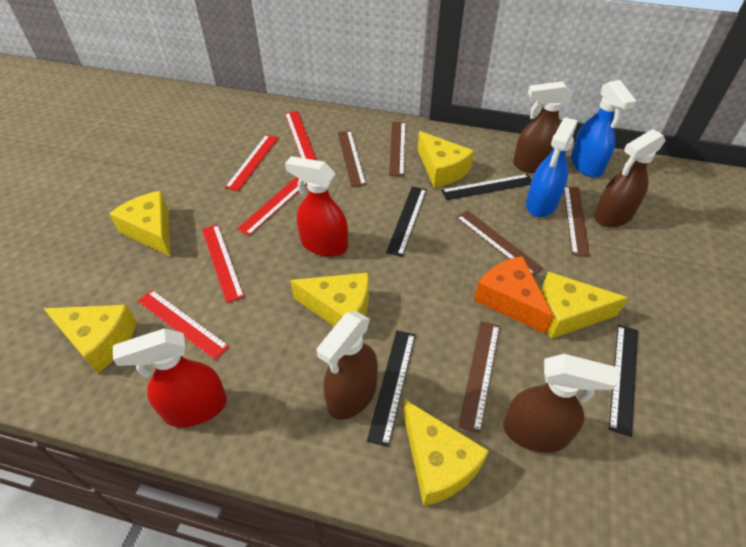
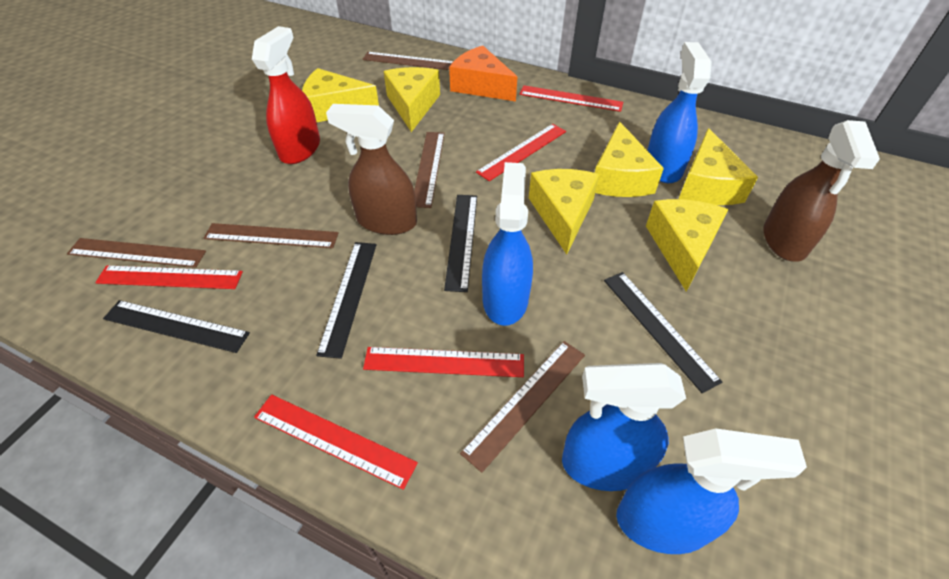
blue spray bottle: [526,117,577,217] [571,80,637,177] = 2 -> [482,162,533,326] [562,363,686,491] [616,429,807,554] [647,42,712,183] = 4
brown spray bottle: [316,311,378,420] [503,354,618,453] [513,81,573,173] [594,129,666,227] = 4 -> [326,104,417,235] [763,120,880,262] = 2
red spray bottle: [113,329,227,427] [285,156,348,257] = 2 -> [252,26,320,164] = 1

